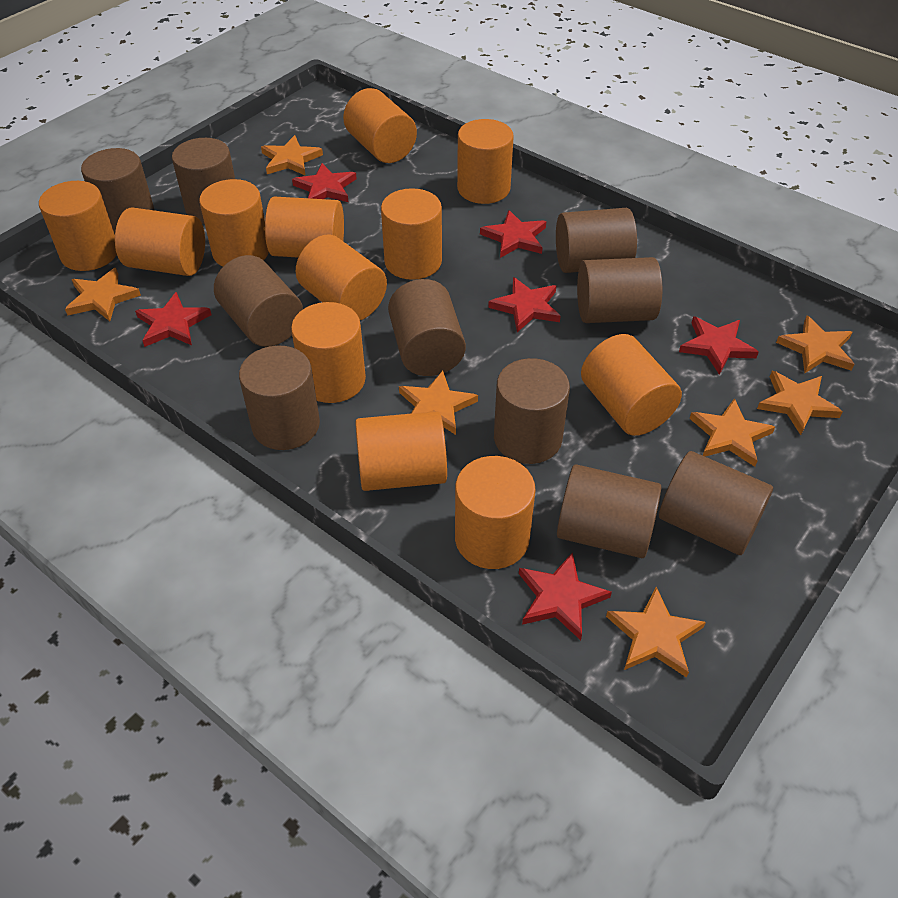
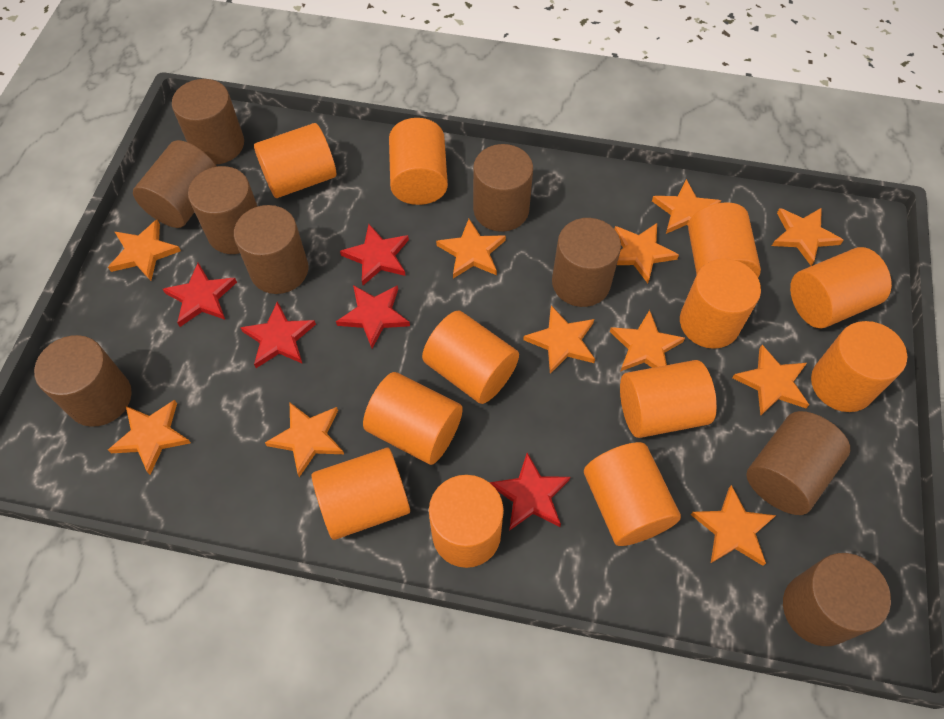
brown cylinder: [81,148,155,234] [172,138,235,224] [214,255,303,347] [239,345,320,450] [388,279,466,376] [494,358,570,464] [556,208,637,273] [557,464,661,558] [577,257,662,323] [659,451,773,555] = 10 -> [34,335,132,427] [133,140,217,228] [172,79,244,164] [188,166,258,254] [234,205,308,294] [473,144,533,232] [552,218,621,307] [746,411,850,515] [783,553,891,646] = 9
orange star: [65,268,141,321] [261,135,323,176] [399,371,478,435] [606,587,706,678] [690,398,775,467] [757,371,843,435] [776,316,854,373] = 7 -> [108,220,181,281] [108,400,191,475] [265,403,344,477] [436,219,506,278] [523,306,595,374] [610,310,685,371] [615,223,679,283] [652,179,721,234] [691,485,776,566] [732,345,809,416] [772,208,843,266] = 11
red star: [135,292,212,347] [292,163,357,202] [480,210,546,258] [488,277,561,332] [519,552,612,640] [679,316,759,375] = 6 -> [163,263,237,327] [240,301,316,368] [336,285,410,348] [340,224,409,285] [490,453,570,531] = 5

